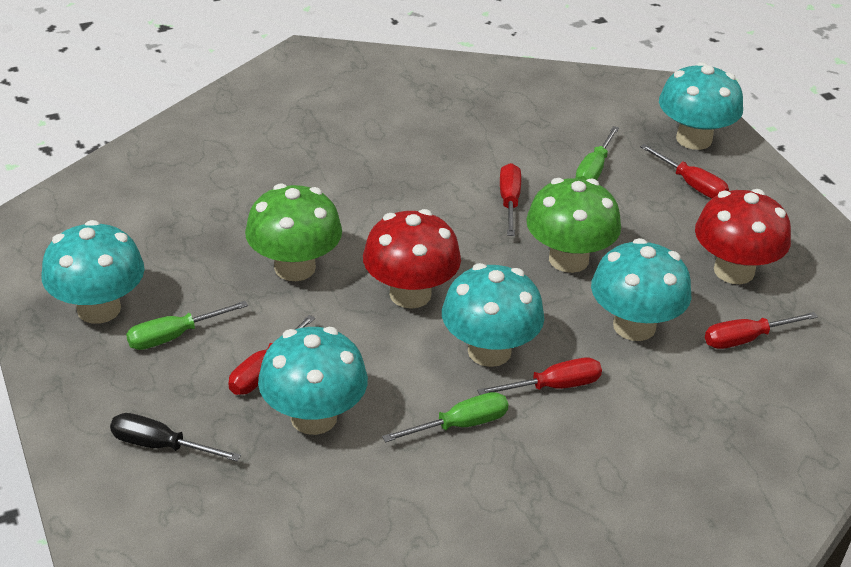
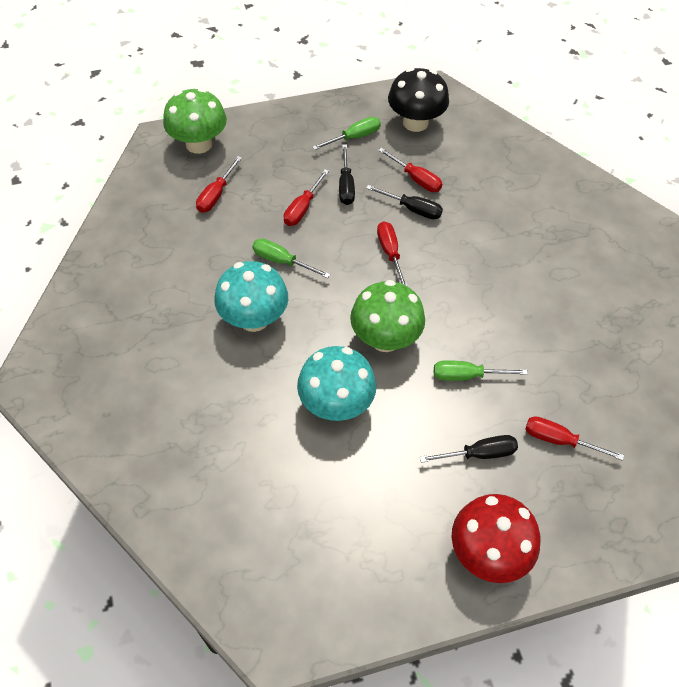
black mushroom: none = 0 -> [388,68,449,132] = 1
black screwdriver: [110,413,241,461] = 1 -> [339,145,355,205] [366,185,443,219] [420,435,518,463] = 3
red mushroom: [363,209,461,309] [695,189,791,284] = 2 -> [451,494,540,583] = 1
turquoise mushroom: [41,220,145,324] [258,327,368,435] [442,263,544,367] [591,238,691,341] [659,62,743,150] = 5 -> [214,261,288,332] [297,346,376,421] = 2

